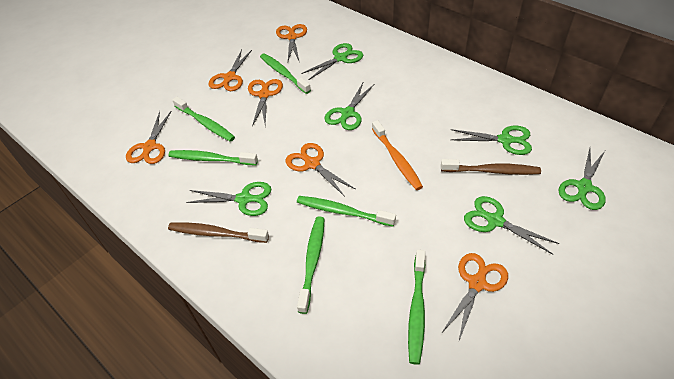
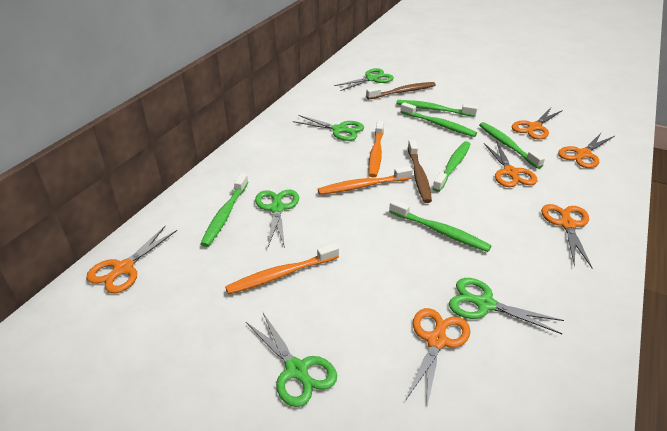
green scissors: [186,182,271,216] [301,43,363,80] [325,83,374,130] [451,125,532,155] [464,196,559,255] [558,148,605,210] = 6 -> [246,313,337,407] [255,190,299,248] [293,115,364,141] [334,68,394,91] [449,278,564,334] = 5
orange toothbrush: [372,120,423,190] = 1 -> [225,243,339,294] [318,166,413,195] [368,121,384,177] = 3

